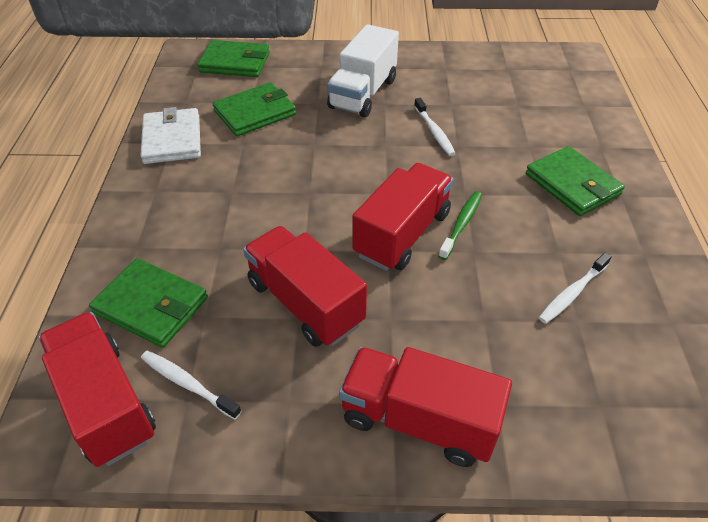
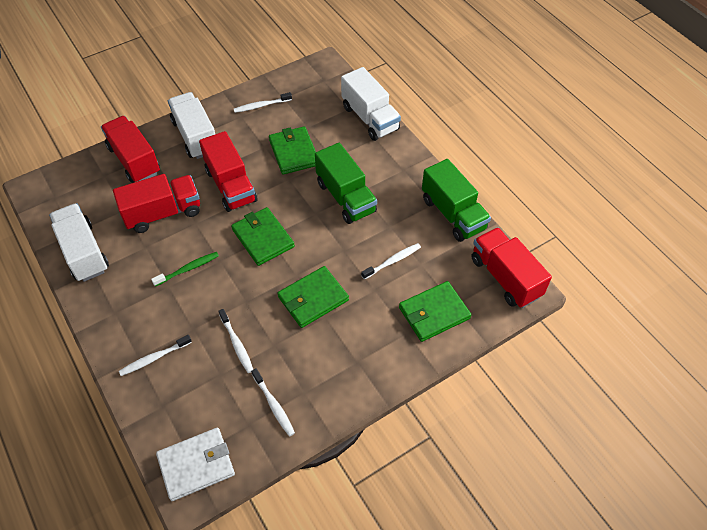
green truck: none = 0 -> [315,143,377,224] [422,159,491,242] = 2
white toothbrush: [141,351,241,420] [414,98,456,156] [538,252,612,324] = 3 -> [119,335,192,376] [219,309,253,373] [234,92,292,113] [251,368,295,437] [361,243,421,279] = 5
white truck: [327,24,399,117] = 1 -> [49,203,109,282] [168,92,215,159] [341,67,401,141] = 3

